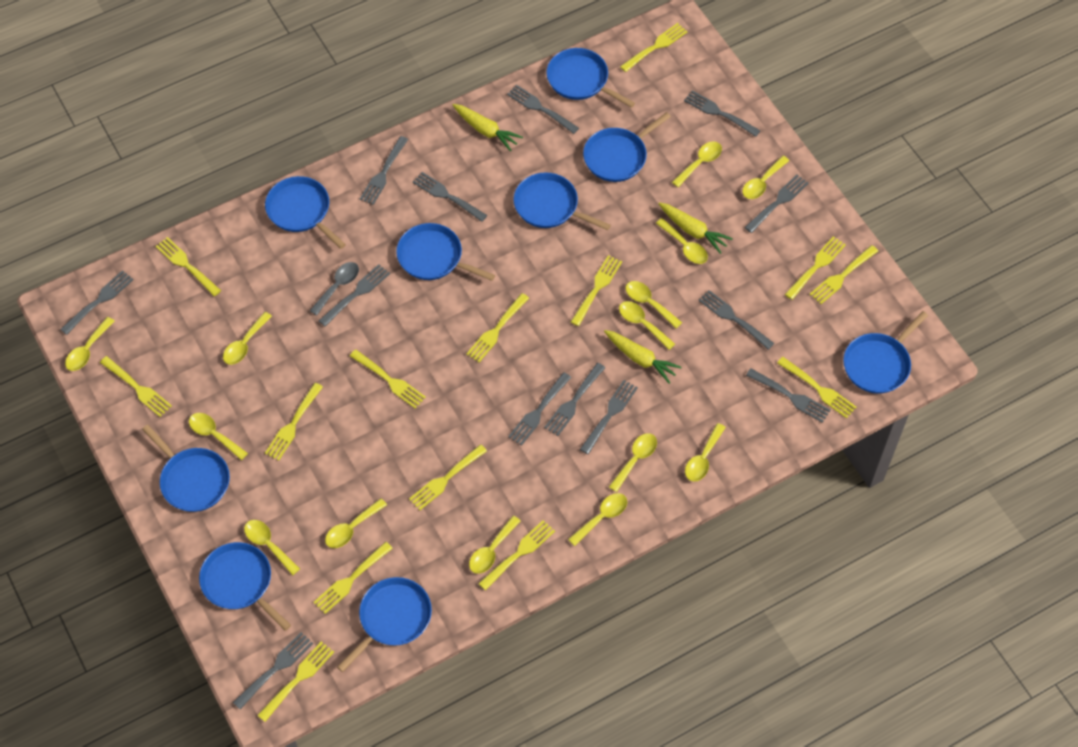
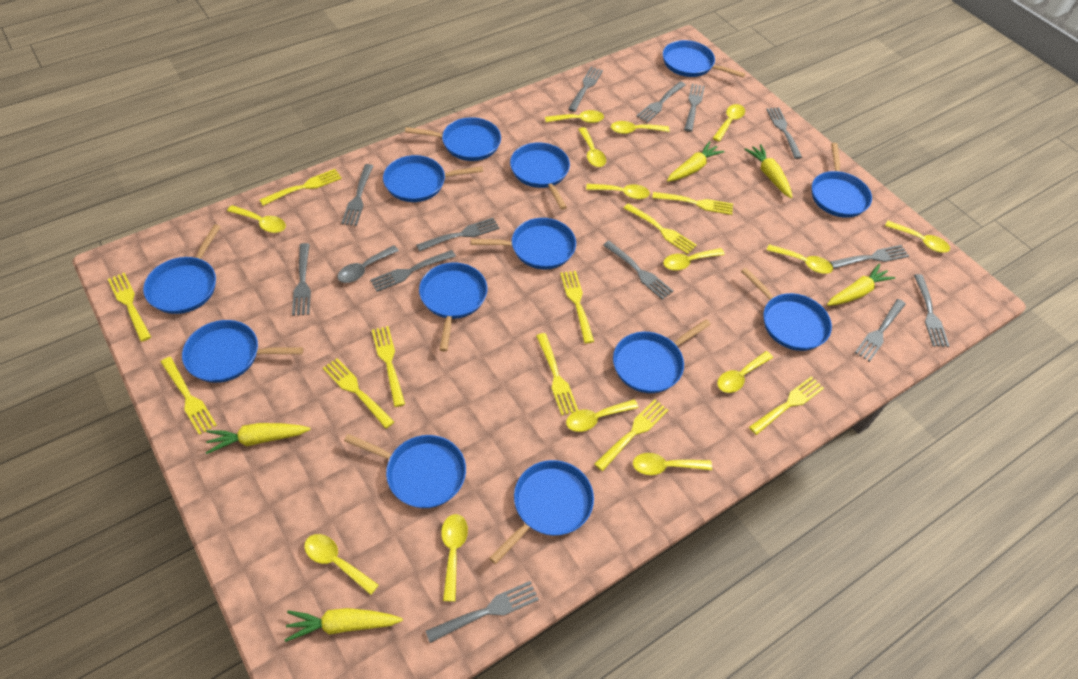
blue pan: [142,425,230,512] [199,542,291,631] [265,176,346,249] [337,577,432,672] [396,223,495,281] [513,172,611,230] [546,48,635,108] [583,112,671,182] [843,311,928,394] = 9 -> [143,224,221,314] [182,320,303,383] [344,434,466,508] [383,155,483,202] [405,117,501,161] [419,263,487,352] [471,218,576,269] [489,460,594,564] [510,142,570,210] [613,319,711,393] [663,40,745,77] [741,268,832,351] [812,143,872,218] = 13
yellow carrot: [453,104,523,152] [604,330,682,384] [659,202,733,254] = 3 -> [206,423,310,454] [285,608,403,642] [667,141,724,182] [744,144,793,198] [827,263,896,306] = 5
yellow fork: [100,356,172,417] [155,237,221,296] [257,641,334,722] [265,383,323,461] [314,542,393,614] [350,349,426,409] [409,444,487,510] [466,293,529,362] [478,520,555,591] [571,255,622,326] [620,23,688,72] [777,357,857,418] [785,236,846,300] [810,245,878,304] = 14 -> [108,273,151,342] [161,357,217,435] [260,169,342,206] [323,358,394,429] [372,326,405,407] [536,333,578,415] [560,271,594,343] [594,399,668,471] [624,203,697,254] [652,192,733,215] [749,376,824,435] = 11

